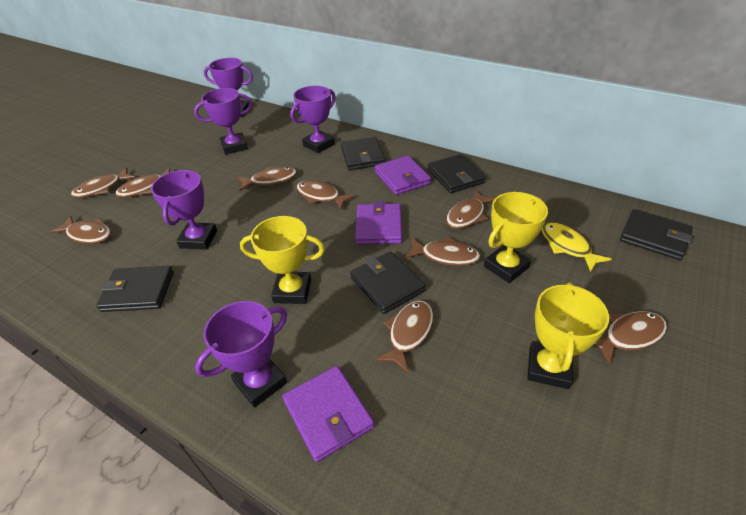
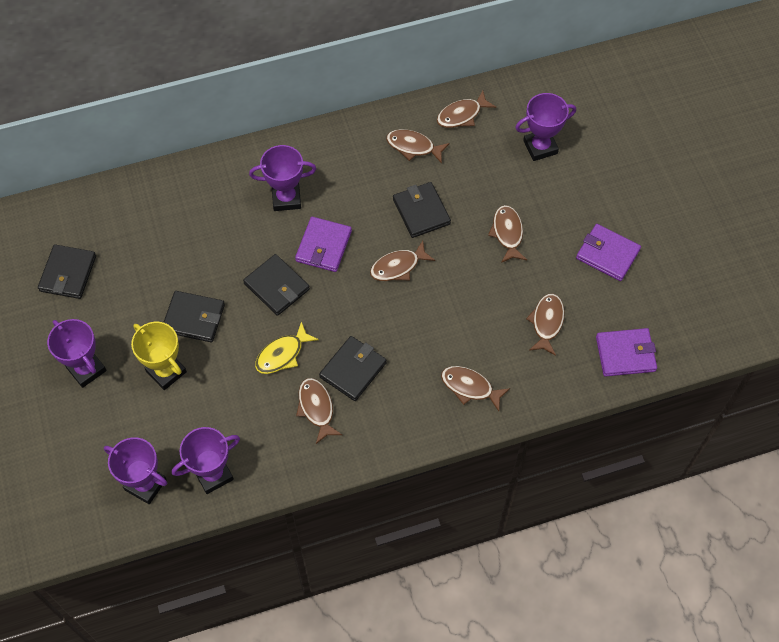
brown fish: [49,216,111,244] [71,168,136,198] [115,168,170,198] [237,167,297,191] [296,180,355,210] [375,300,434,373] [405,237,481,266] [446,190,495,229] [594,311,667,366] = 9 -> [296,378,342,444] [370,241,435,281] [386,129,450,163] [437,90,496,128] [441,366,510,411] [488,205,527,263] [526,293,565,356] = 7
yellow trophy: [240,216,325,304] [484,192,548,283] [527,282,609,389] = 3 -> [131,322,187,390] = 1

